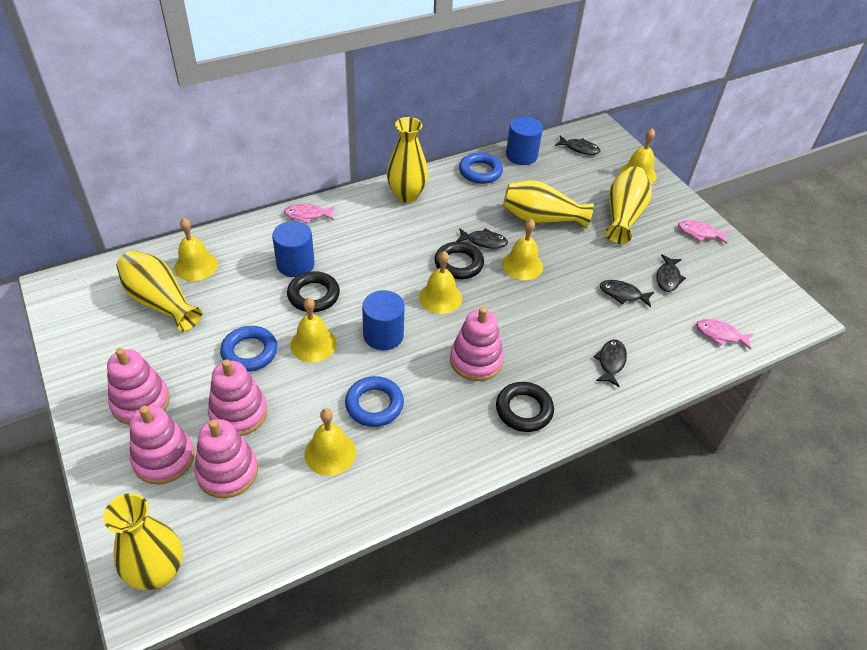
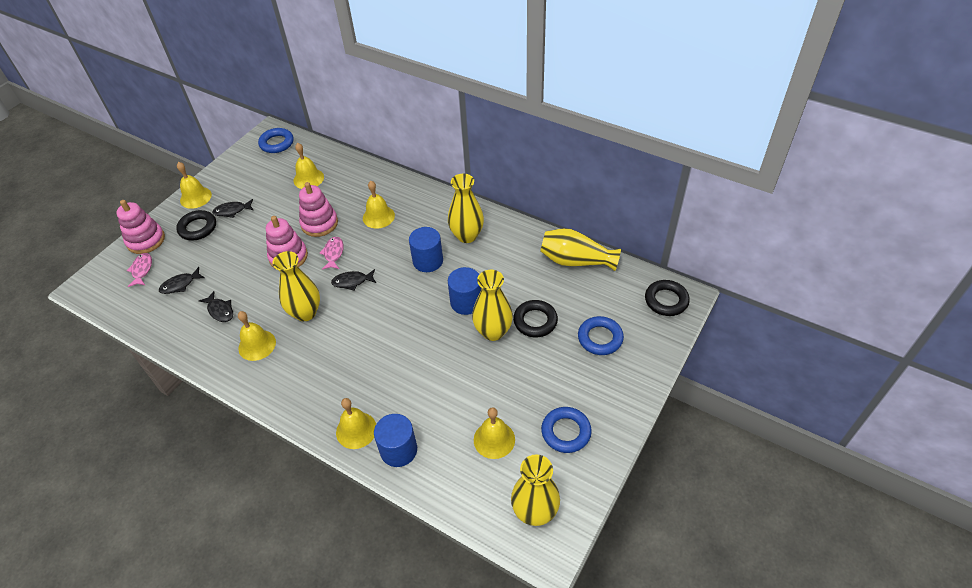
black fish: [457,228,508,249] [555,135,600,155] [594,339,627,387] [599,280,654,307] [656,254,686,292] = 5 -> [159,267,205,294] [199,291,233,322] [212,199,253,218] [331,269,376,291] = 4
pink fish: [284,204,335,224] [678,220,729,244] [696,319,754,350] = 3 -> [127,253,152,287] [320,237,344,270] = 2
pink stacking toy: [107,348,170,425] [130,406,194,484] [194,419,258,498] [208,359,267,436] [450,307,504,381] = 5 -> [117,200,165,254] [266,216,308,270] [299,182,338,237] = 3

